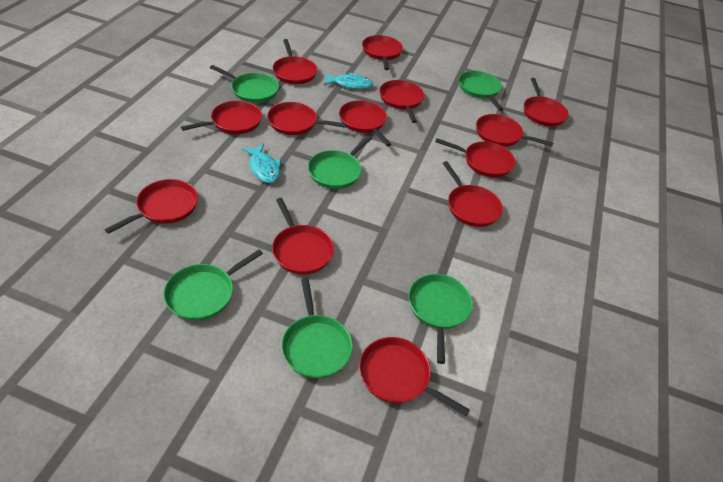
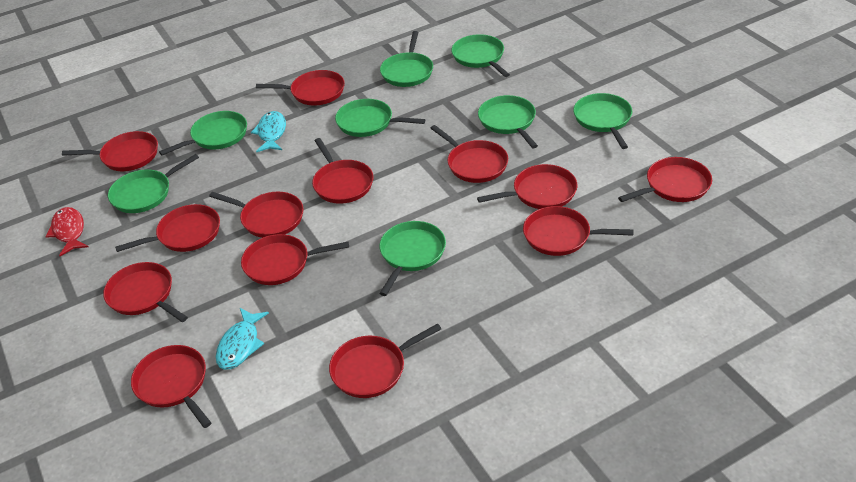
green pan: [163,249,263,321] [210,65,279,103] [281,278,353,379] [308,136,372,189] [408,274,473,364] [459,71,503,111] = 6 -> [108,154,199,213] [159,111,247,155] [335,99,425,137] [379,221,446,296] [380,31,433,87] [451,34,510,77] [478,95,538,148] [573,93,632,149] = 8
red fish: none = 0 -> [45,207,89,256] = 1

